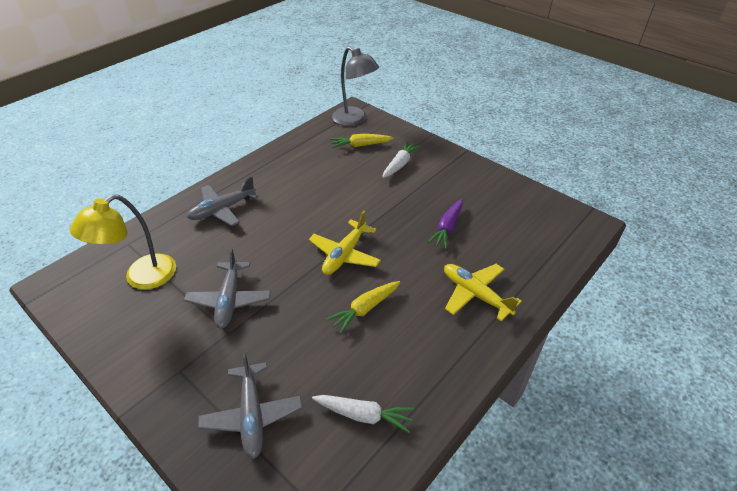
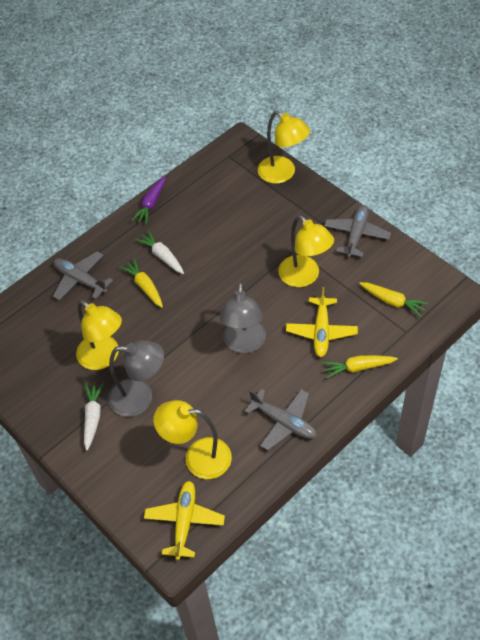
grey lamp: [332,46,379,126] = 1 -> [108,340,164,417] [220,282,266,353] = 2
yellow carrot: [326,281,400,334] [330,134,394,148] = 2 -> [119,258,163,308] [322,355,398,379] [359,282,429,317] = 3
yellow lamp: [70,194,176,290] = 1 -> [76,300,122,370] [153,400,232,479] [258,111,310,183] [278,215,334,287] = 4

